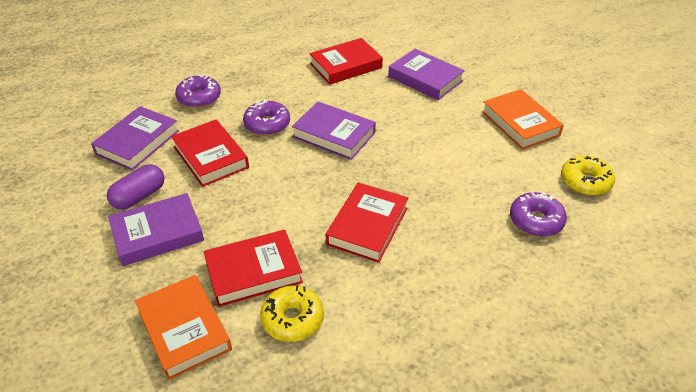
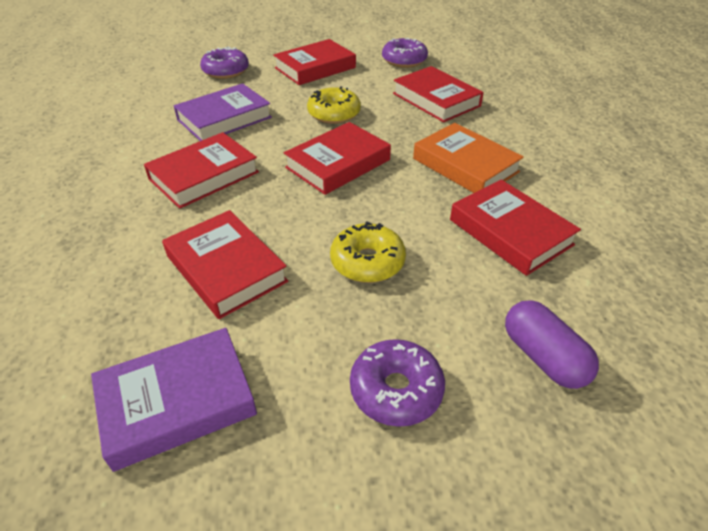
orange book: [135,275,232,380] [482,89,564,150] = 2 -> [413,123,524,193] = 1
purple book: [91,106,179,171] [108,193,204,266] [292,102,376,160] [388,49,465,100] = 4 -> [91,328,257,472] [174,83,272,141] = 2
red book: [171,120,249,187] [204,230,303,307] [309,38,383,85] [326,182,408,263] = 4 -> [144,132,259,209] [162,210,288,319] [273,39,356,85] [284,122,391,195] [393,66,484,122] [450,180,581,276] = 6

